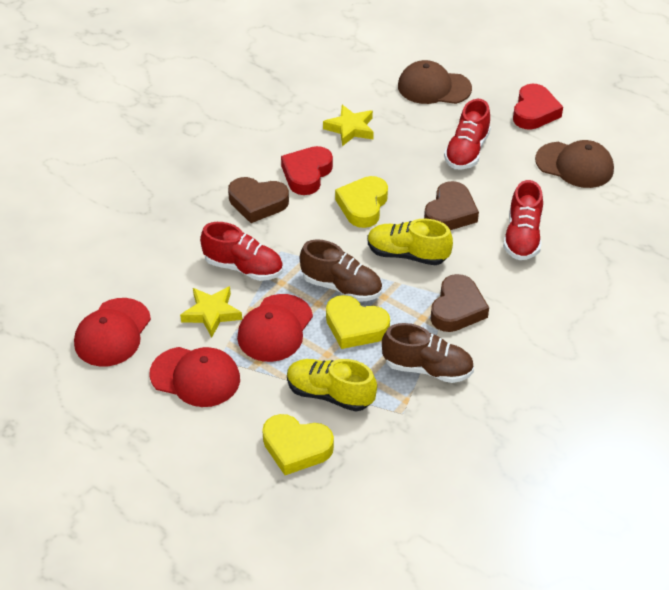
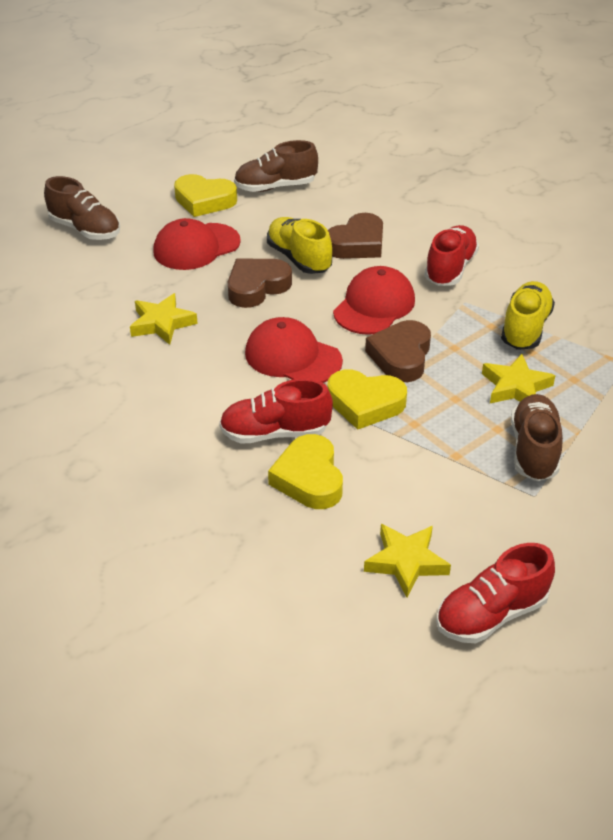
brown cap: [398,60,472,104] [535,140,614,188] = 2 -> none = 0
brown shoe: [300,239,382,302] [382,323,474,383] = 2 -> [44,176,120,240] [234,140,318,192] [511,394,563,481] = 3
red heart: [281,146,333,195] [513,84,563,130] = 2 -> none = 0
yellow star: [180,286,242,338] [323,105,374,146] = 2 -> [130,293,198,345] [364,524,451,598] [482,354,556,403] = 3

